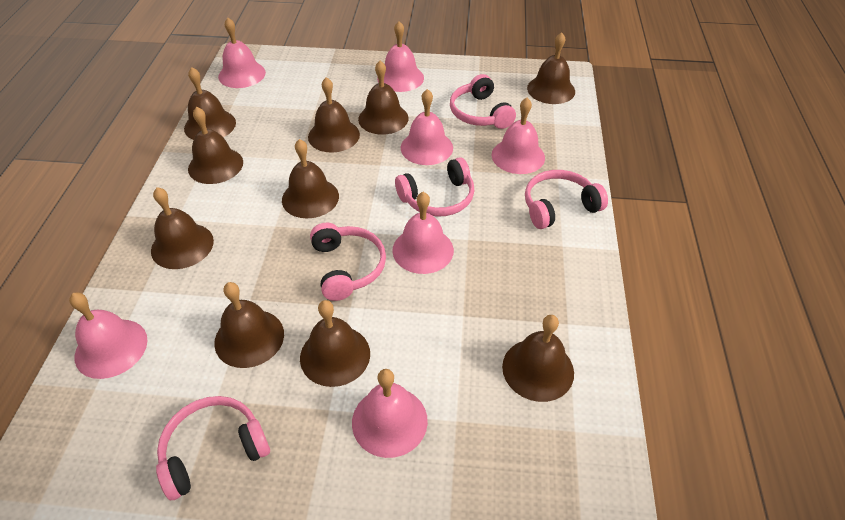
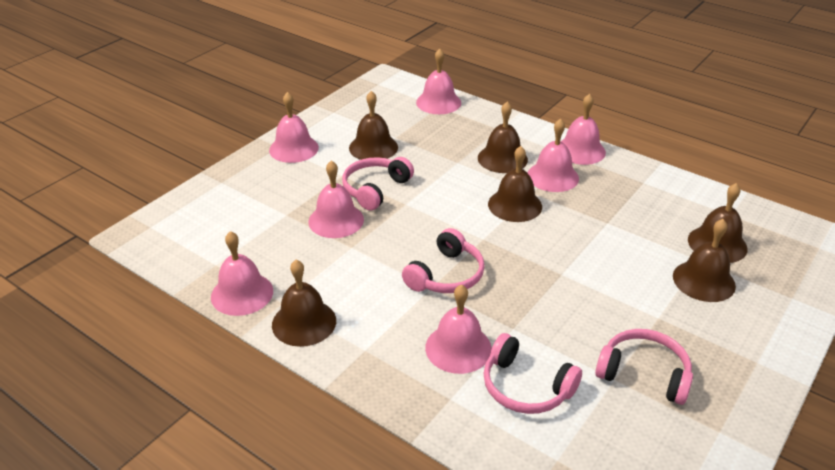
brown bell: [151,187,214,269] [184,67,236,140] [188,107,243,184] [214,282,284,368] [282,139,339,218] [300,300,370,387] [308,77,360,153] [358,61,408,134] [502,315,574,402] [527,32,575,104] = 10 -> [272,260,336,347] [349,91,398,160] [478,102,528,173] [488,146,542,222] [673,219,736,302] [688,183,747,263] = 6
pink headphones: [156,396,270,500] [310,222,386,301] [395,157,475,216] [450,74,516,129] [525,170,608,229] = 5 -> [342,157,414,210] [402,228,485,293] [483,333,582,414] [595,329,693,405] = 4

